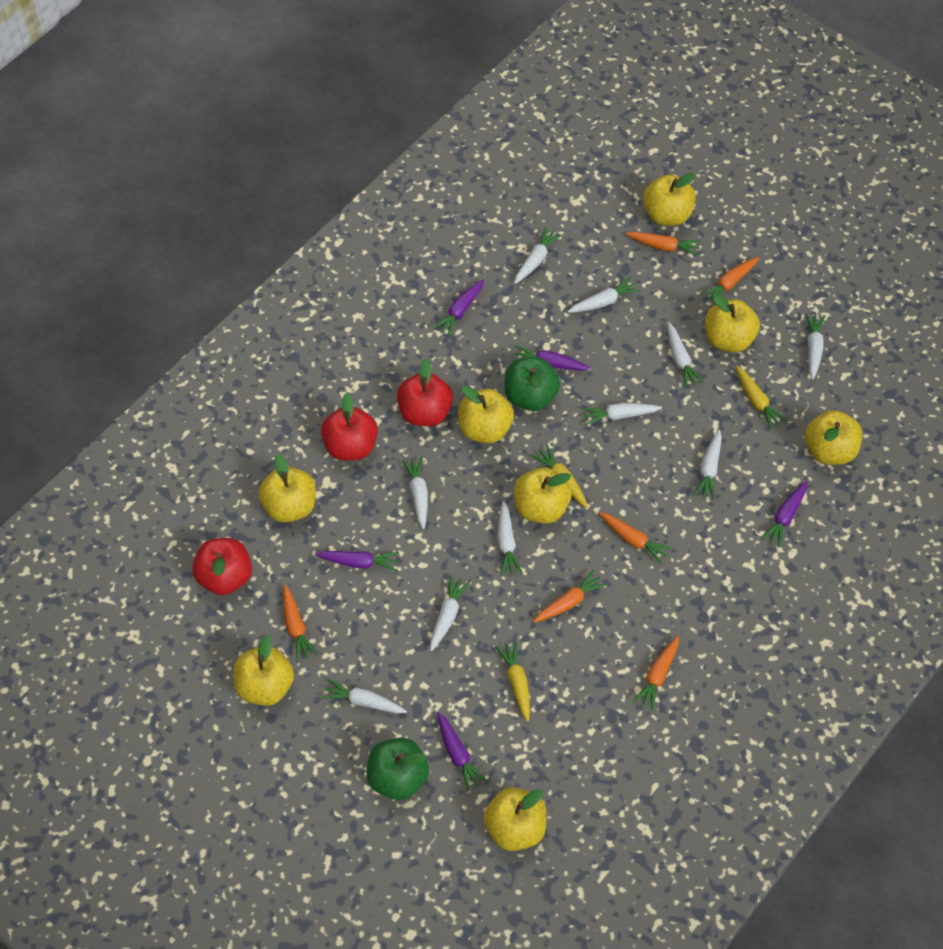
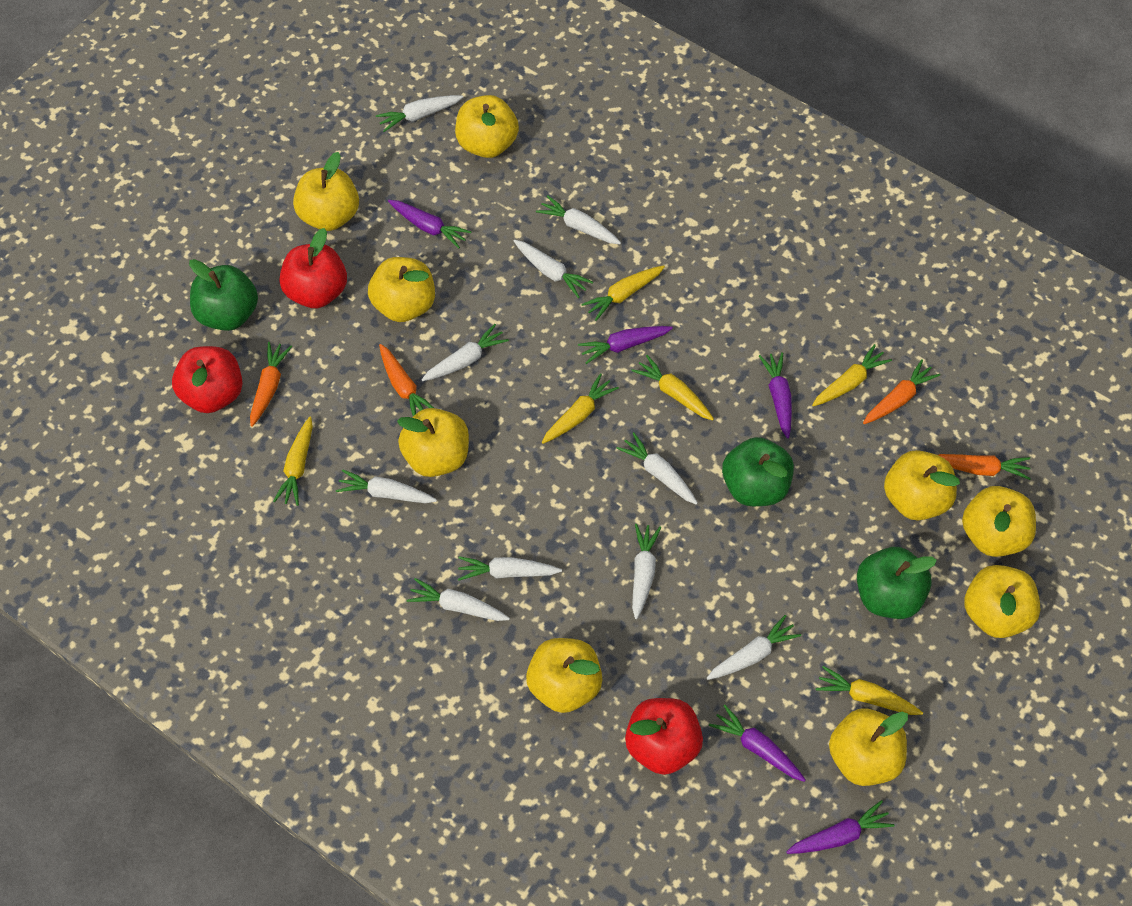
green apple: [367,738,429,800] [504,357,560,411] = 2 -> [189,259,258,331] [722,437,794,506] [857,547,937,619] = 3
orange carrot: [283,585,318,662] [533,570,607,623] [598,512,672,564] [625,232,701,257] [632,636,679,711] [700,257,759,306] = 6 -> [250,342,292,427] [379,344,434,416] [863,359,940,424] [938,454,1031,480] = 4
yellow apple: [233,635,294,706] [258,454,316,523] [458,385,514,443] [484,787,547,851] [514,467,571,524] [643,173,696,226] [705,294,760,353] [805,410,862,465] = 8 -> [293,152,359,231] [368,257,435,322] [397,408,469,477] [455,95,519,158] [526,638,603,713] [829,709,908,786] [884,450,960,521] [962,486,1036,557] [964,565,1040,638] = 9
yellow carrot: [496,641,530,722] [531,445,588,508] [736,366,787,429] = 3 -> [273,417,313,506] [542,373,619,444] [581,265,665,321] [631,355,714,421] [812,344,892,406] [816,666,923,715] = 6

